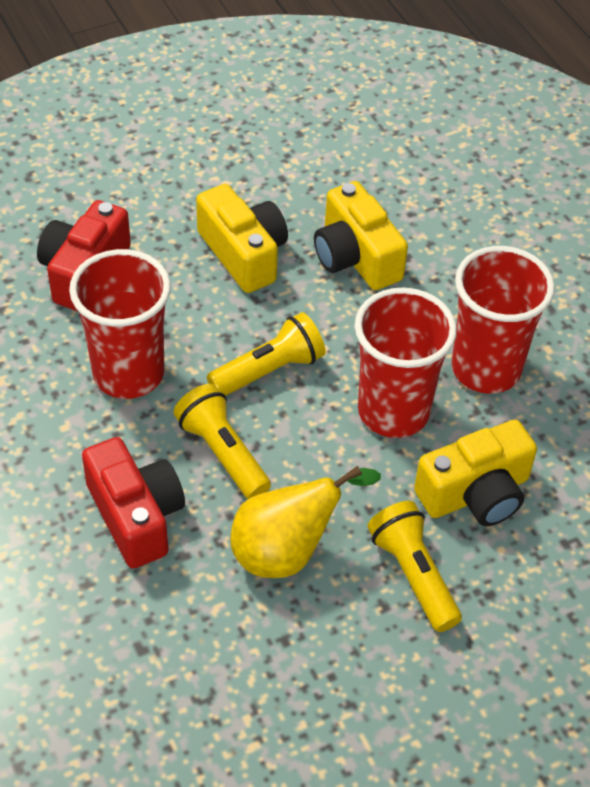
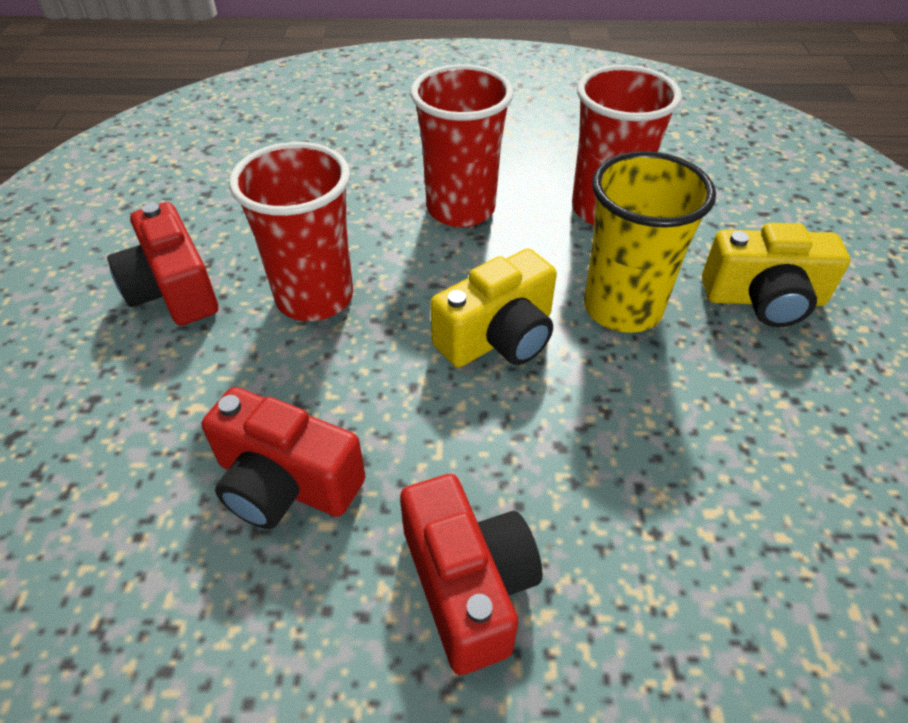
red camera: [37,200,131,312] [82,437,185,569] = 2 -> [107,202,218,325] [202,387,366,529] [400,474,543,675] = 3
yellow camera: [196,184,288,293] [314,181,408,290] [414,420,537,526] = 3 -> [430,248,557,367] [702,223,850,327] = 2
yellow cup: none = 0 -> [584,151,716,333] = 1
yellow flashlight: [173,384,271,499] [207,312,325,396] [367,501,462,632] = 3 -> none = 0
yellow pear: [230,466,381,578] = 1 -> none = 0

